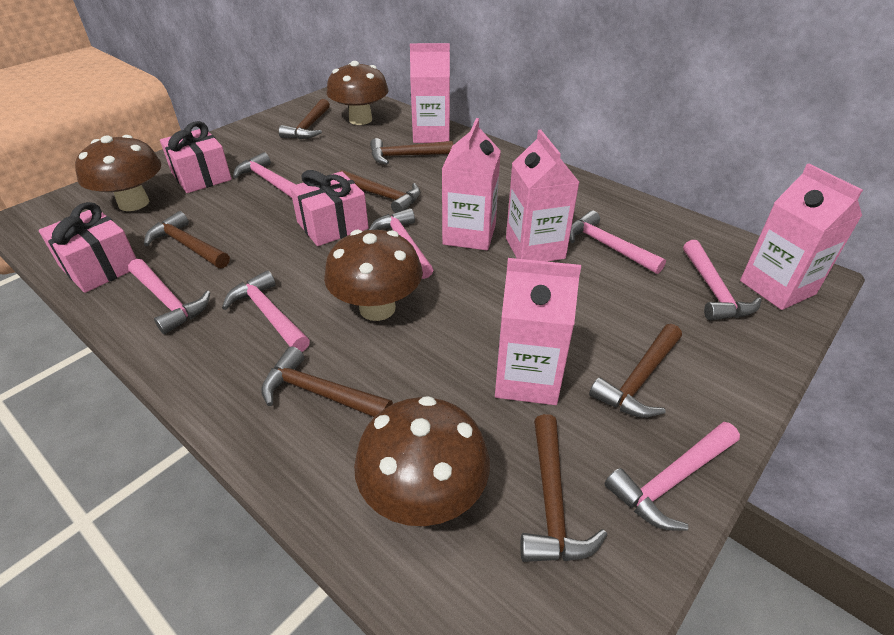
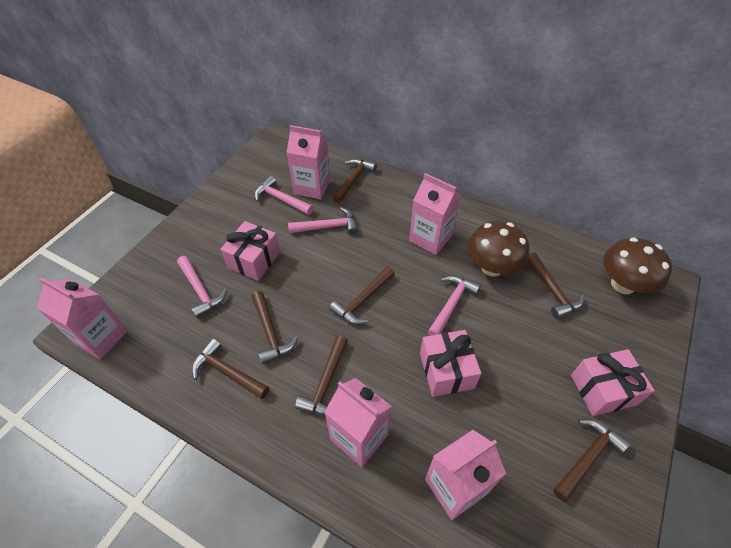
brown mushroom: [75,135,161,211] [324,229,423,321] [327,61,389,125] [354,396,490,526] = 4 -> [468,221,529,276] [603,237,672,294] = 2
pink hammer: [128,259,211,334] [222,270,310,352] [233,152,296,198] [369,208,433,279] [569,210,666,274] [605,422,740,531] [683,240,762,321] = 7 -> [177,256,227,318] [254,176,313,215] [288,207,358,235] [428,275,481,336] = 4

